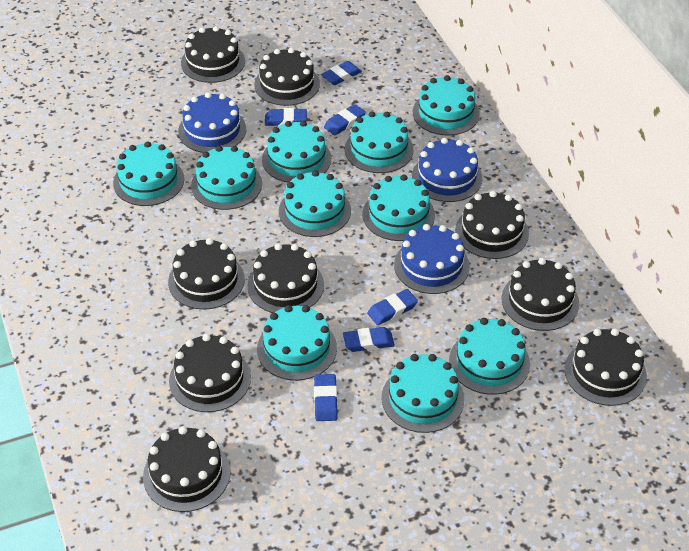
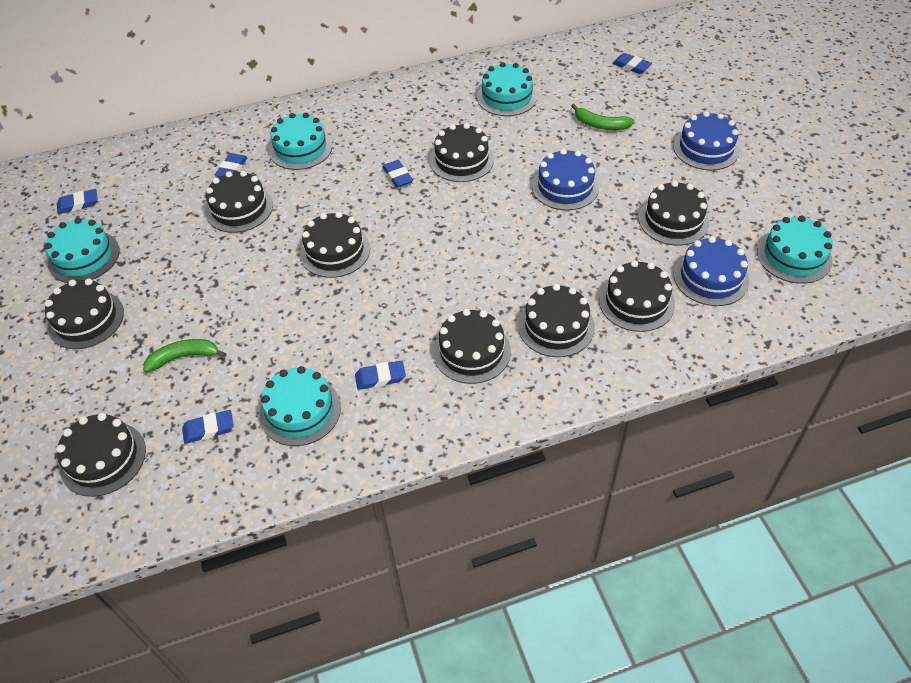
green banana: none = 0 -> [143,339,227,372] [571,104,634,130] = 2
turquoise cake: [113,141,184,206] [191,146,262,210] [257,305,337,380] [262,121,331,183] [279,170,351,237] [345,111,414,173] [362,174,435,241] [382,354,464,433] [413,75,480,135] [449,318,530,395] = 10 -> [44,218,120,283] [259,366,341,446] [269,113,332,170] [477,62,538,116] [757,216,833,284] = 5

